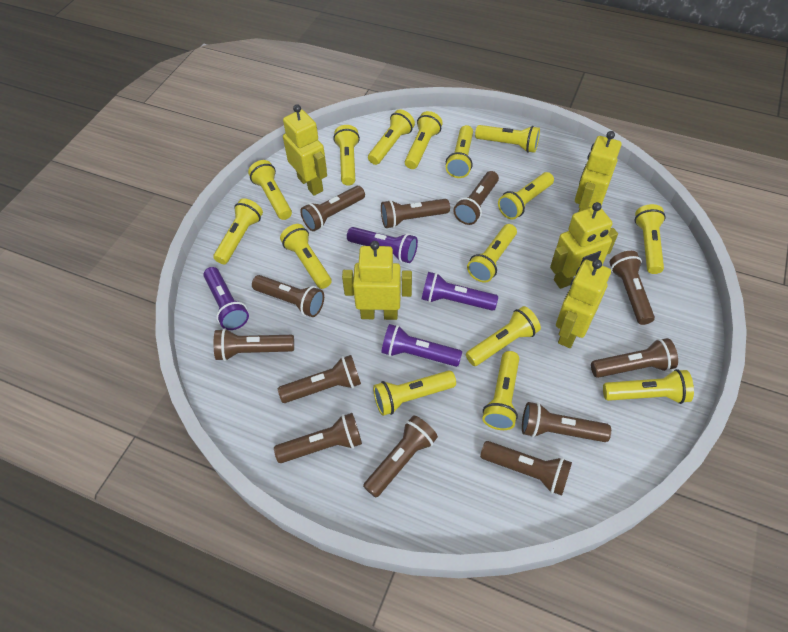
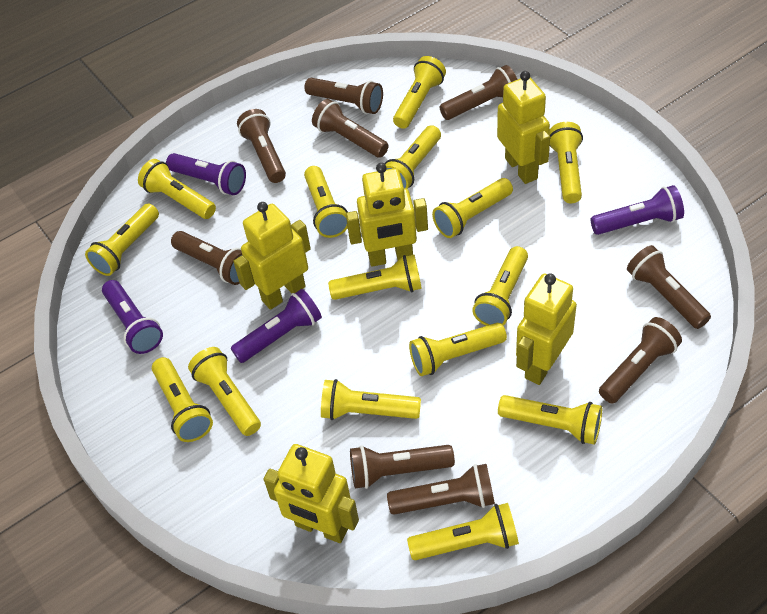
brown flashlight: [214,328,294,361] [252,275,324,317] [274,413,362,463] [278,355,361,403] [300,186,365,231] [363,415,438,498] [381,199,450,228] [453,171,499,225] [480,441,572,496] [522,402,611,442] [591,338,678,378] [610,251,655,325] = 12 -> [171,231,242,285] [237,109,286,183] [304,78,383,114] [312,99,389,158] [350,445,455,489] [387,464,495,515] [440,65,518,120] [599,317,682,404] [627,245,711,329] = 9

